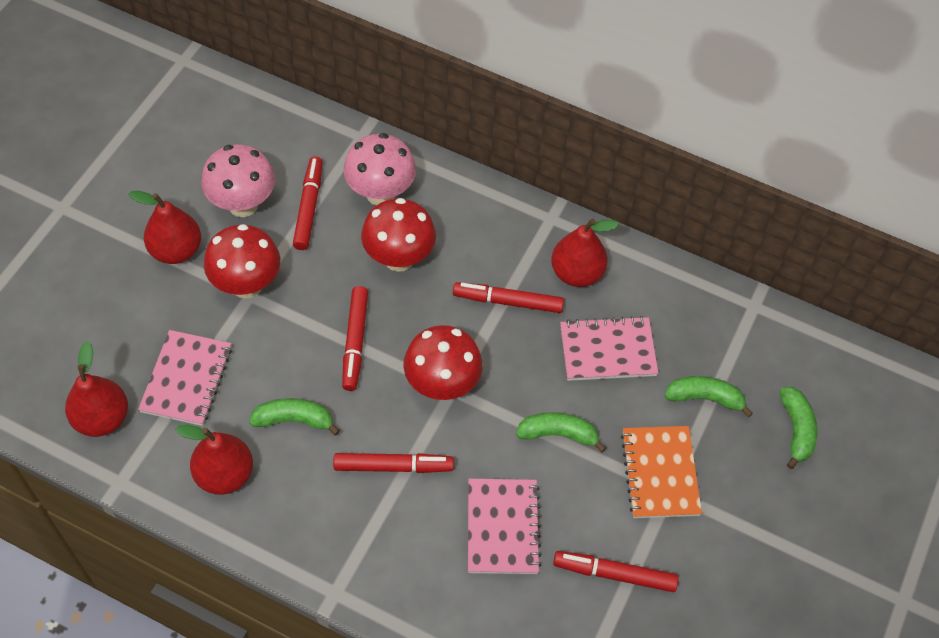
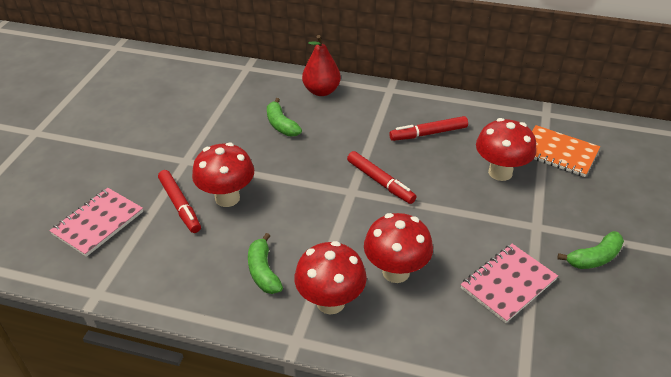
green banana: [249,398,340,436] [516,412,606,453] [665,376,753,417] [779,387,817,469] = 4 -> [248,233,283,294] [267,98,302,137] [557,231,624,269] = 3
pink mushroom: [201,144,275,217] [343,133,416,205] = 2 -> none = 0
pink notebook: [138,330,232,426] [468,479,541,574] [560,316,658,381] = 3 -> [49,188,143,257] [461,244,558,323] = 2
red marker: [293,156,322,250] [333,453,454,473] [342,286,368,391] [453,282,564,313] [553,551,679,592] = 5 -> [158,170,201,233] [347,151,416,204] [389,116,468,141] = 3
red mushroom: [204,224,280,298] [361,198,436,272] [403,325,483,400] = 3 -> [192,143,254,207] [294,241,367,314] [364,213,433,283] [476,118,537,181] = 4
red pear: [65,341,128,437] [128,191,201,264] [176,425,253,495] [551,218,619,287] = 4 -> [302,35,341,96] = 1

